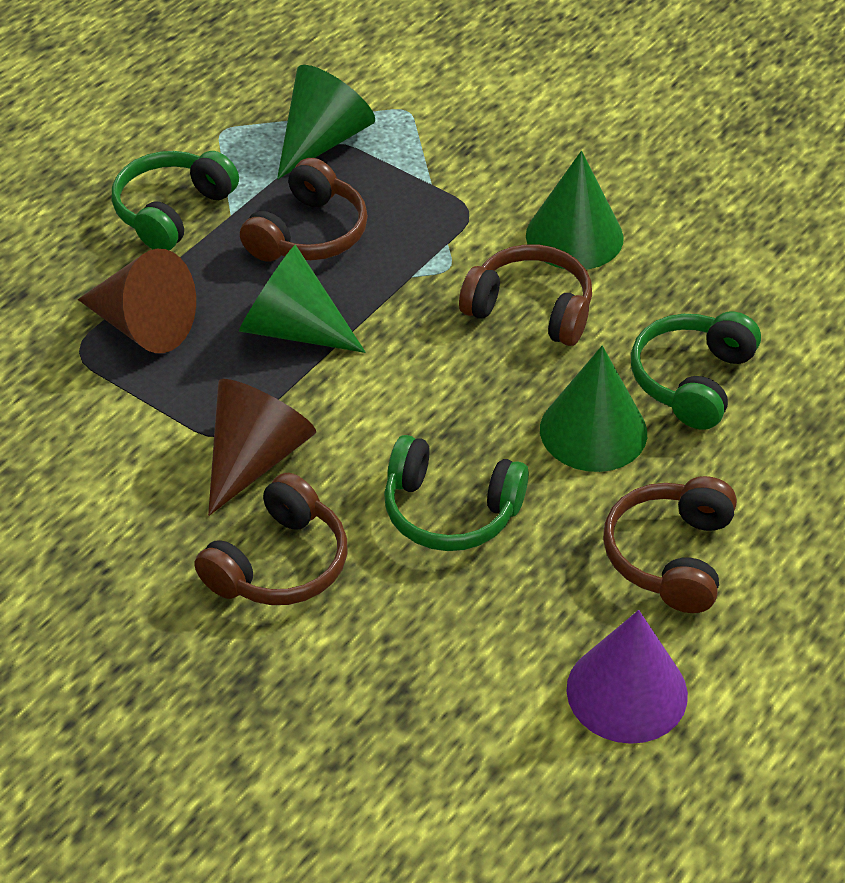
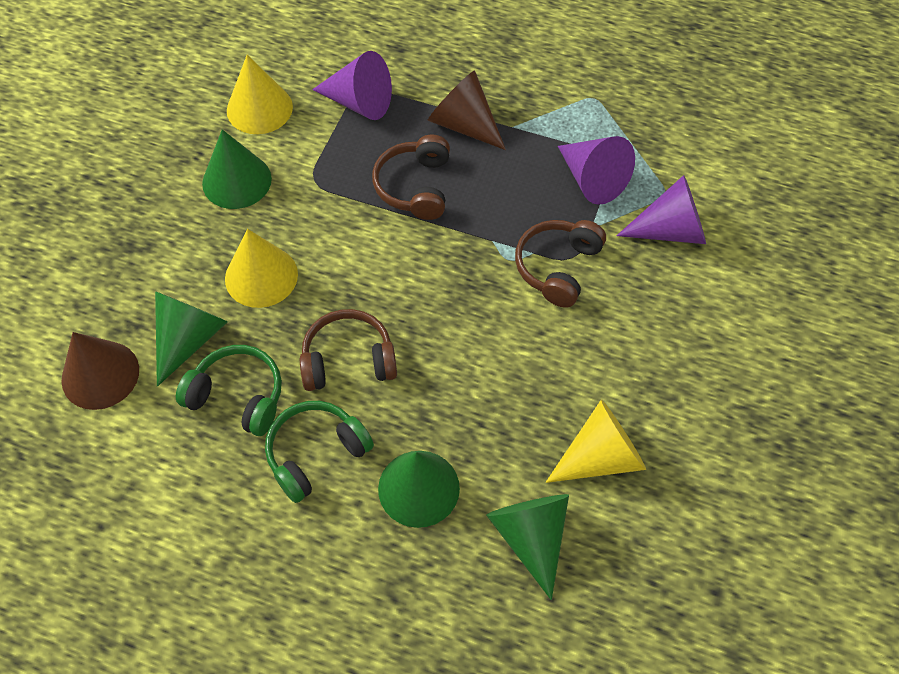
brown headphones: [194,473,347,605] [240,158,368,262] [459,244,592,346] [603,476,737,613] = 4 -> [300,309,397,391] [372,135,450,220] [515,220,606,308] = 3
green headphones: [111,151,239,250] [384,435,529,551] [631,312,761,430] = 3 -> [176,345,282,436] [265,401,374,503] = 2
purple cone: [566,610,688,744] = 1 -> [312,51,392,120] [558,136,635,205] [616,175,706,244] = 3
yellow cone: none = 0 -> [225,229,298,308] [227,55,293,134] [546,400,646,483] = 3

